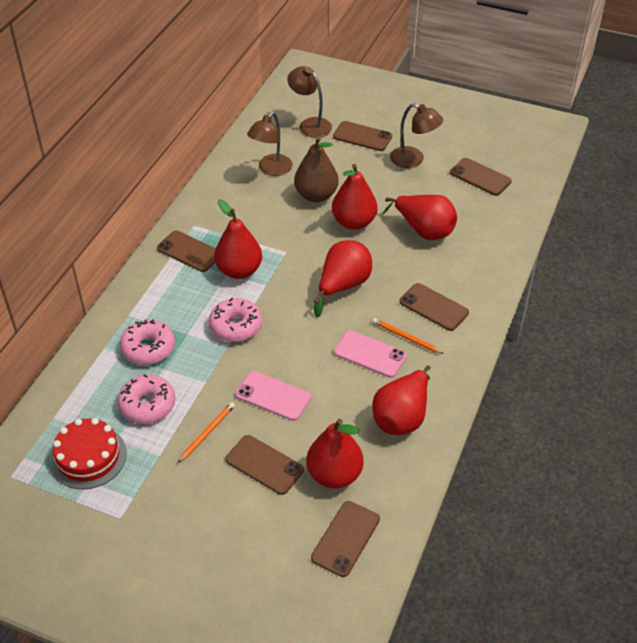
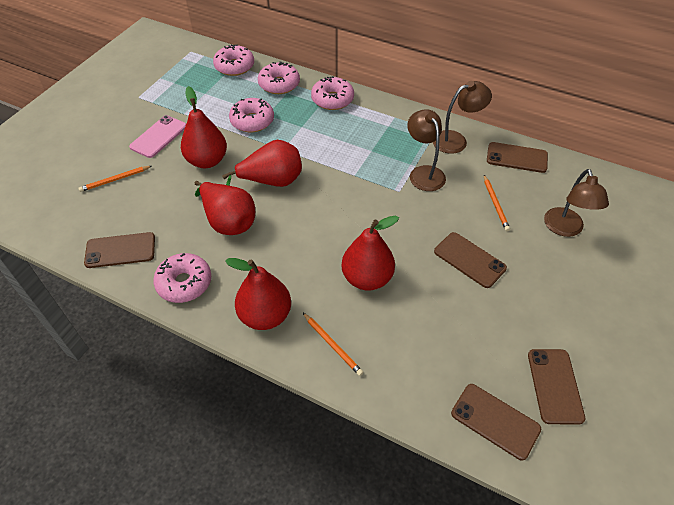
brown pear: [294,137,339,202] = 1 -> none = 0
brown phone: [157,230,216,272] [225,435,304,495] [311,501,380,577] [333,121,392,151] [399,283,469,331] [450,158,512,196] = 6 -> [84,232,155,268] [434,232,507,288] [451,384,541,460] [487,142,548,173] [528,349,585,424] = 5
orange pencil: [178,402,235,463] [372,318,444,354] = 2 -> [78,166,152,192] [303,313,363,376] [484,175,510,231] = 3
pink donut: [117,374,175,424] [120,319,175,365] [209,298,262,342] = 3 -> [153,253,211,303] [213,44,254,76] [229,98,274,132] [258,61,300,94] [311,76,354,110] = 5
pink phone: [236,371,311,421] [334,330,407,378] = 2 -> [129,115,186,158] = 1
red cake: [50,418,127,489] = 1 -> none = 0
red pear: [214,199,262,279] [306,419,364,488] [314,240,372,317] [332,164,378,230] [372,365,431,435] [383,195,457,240] = 6 -> [181,86,227,168] [195,181,255,235] [222,140,302,187] [225,258,291,330] [342,216,399,291] = 5

